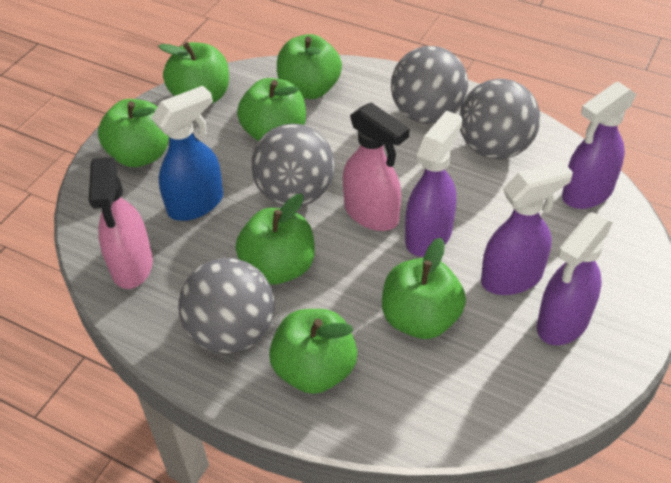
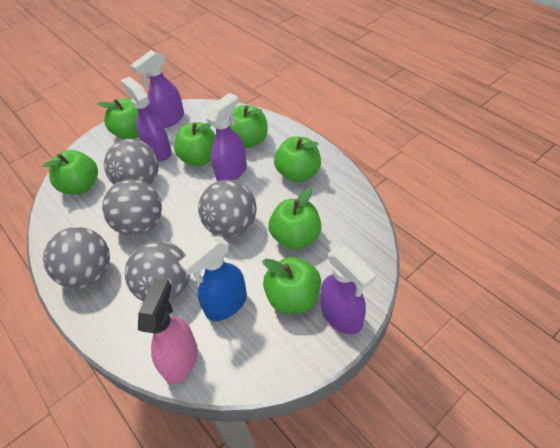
grey ball: [178,258,275,354] [251,124,335,206] [391,46,468,124] [459,78,540,160] = 4 -> [43,227,110,289] [102,179,162,236] [104,139,159,185] [125,241,190,302] [198,180,257,238] = 5
pink spray bottle: [89,157,153,289] [343,102,410,231] = 2 -> [138,278,198,384] = 1

